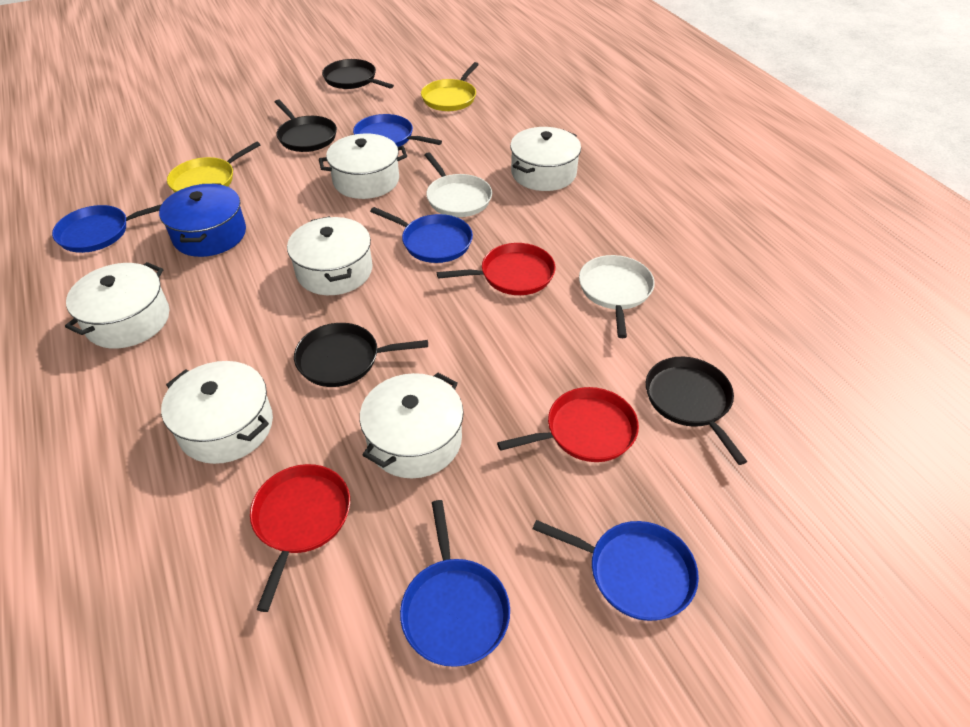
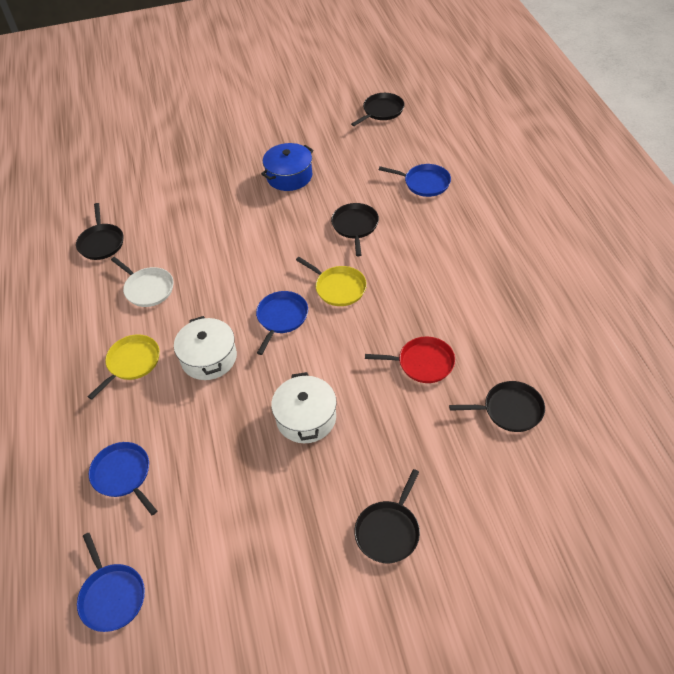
black pan: [275,99,337,152] [294,323,428,387] [322,59,394,89] [646,357,747,465] = 4 -> [76,203,124,260] [331,203,379,256] [351,93,405,126] [354,469,420,563] [449,381,545,432] = 5
blue pan: [52,204,162,253] [353,114,442,147] [370,207,473,263] [400,500,510,667] [533,520,699,621] = 5 -> [77,533,145,632] [89,442,157,515] [256,291,308,355] [379,164,451,197] = 4
red pan: [250,464,350,612] [437,243,556,295] [497,387,639,462] = 3 -> [365,336,455,383] = 1
white pan: [425,152,492,217] [579,255,655,338] = 2 -> [111,257,174,307] = 1
white pot: [65,262,169,348] [161,361,273,464] [287,216,373,295] [319,134,407,199] [360,373,464,478] [510,127,581,191] = 6 -> [174,316,237,380] [271,372,337,443] = 2

